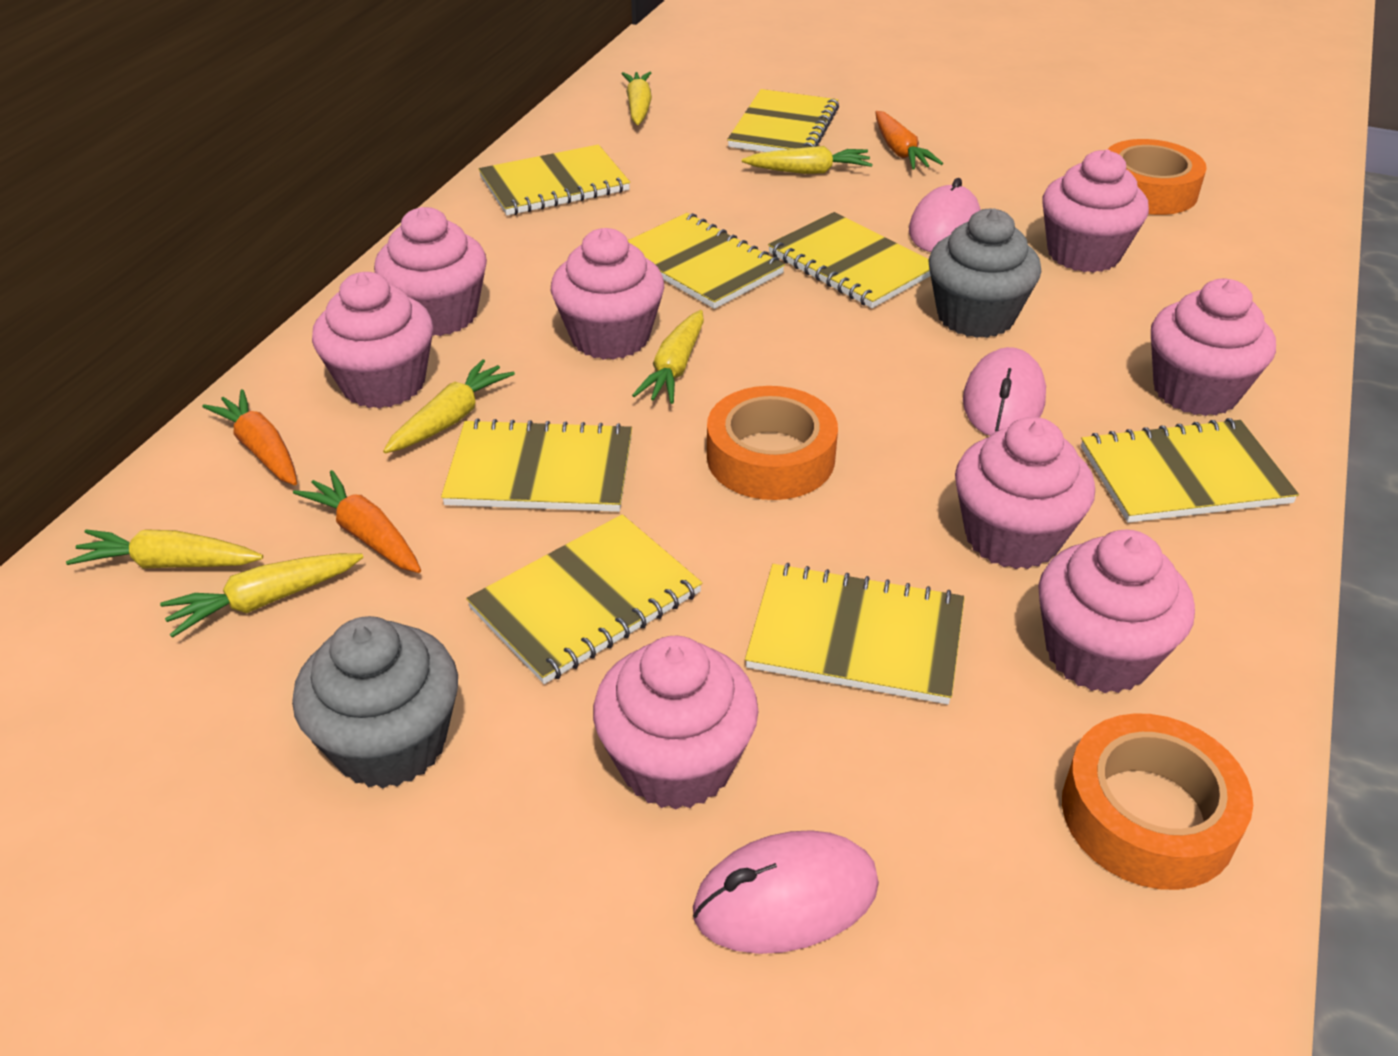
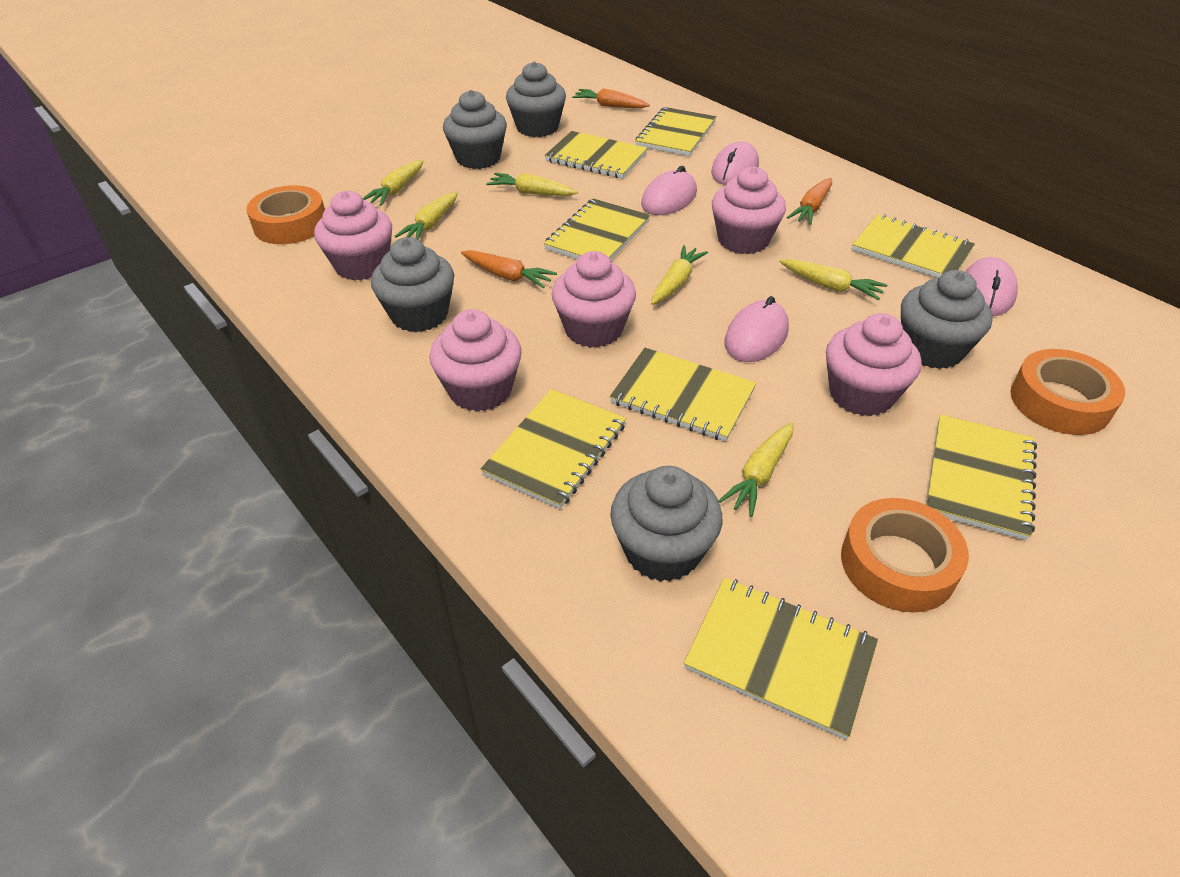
grey cupcake: [292,616,458,788] [928,208,1041,338] = 2 -> [371,237,454,332] [443,90,507,169] [506,61,566,137] [610,466,722,582] [901,270,993,369] = 5
pink cupcake: [312,272,433,409] [374,207,487,336] [551,228,664,360] [593,636,759,810] [955,417,1095,569] [1038,529,1195,693] [1042,149,1149,273] [1151,278,1276,416] = 8 -> [314,191,392,281] [429,309,522,412] [552,251,636,348] [712,166,786,254] [826,313,921,416] = 5
pink mouse: [693,830,879,954] [909,178,981,252] [963,347,1046,436] = 3 -> [641,166,697,215] [711,141,759,185] [725,296,789,362] [965,257,1018,316] = 4

